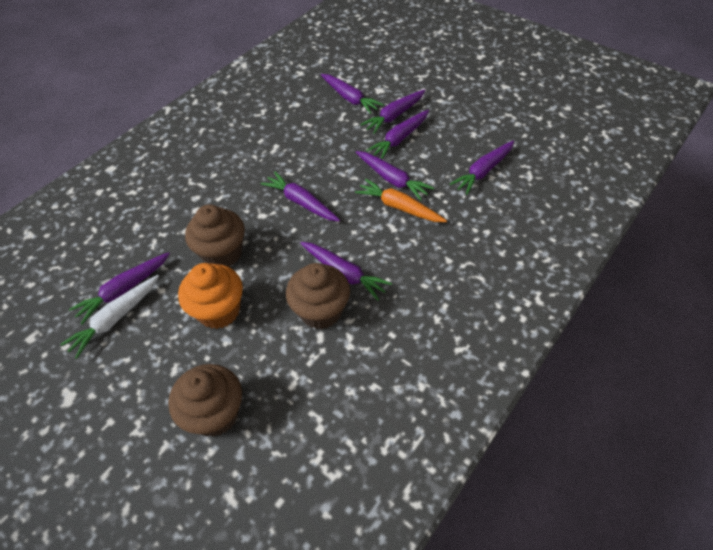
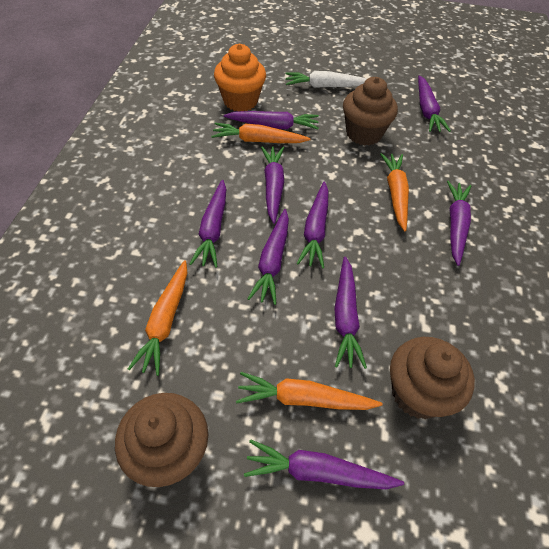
orange carrot: [355,179,447,222] = 1 -> [128,260,187,376] [211,123,311,143] [236,372,383,410] [380,153,409,231] = 4
purple carrot: [69,252,170,325] [261,172,340,221] [300,242,392,301] [321,74,384,114] [356,151,434,201] [360,89,426,134] [366,110,429,159] [450,141,514,195] = 8 -> [190,180,226,268] [224,111,319,130] [244,440,404,489] [248,209,289,305] [261,146,284,224] [297,182,329,269] [334,256,367,369] [418,75,451,132] [447,181,471,266] = 9

